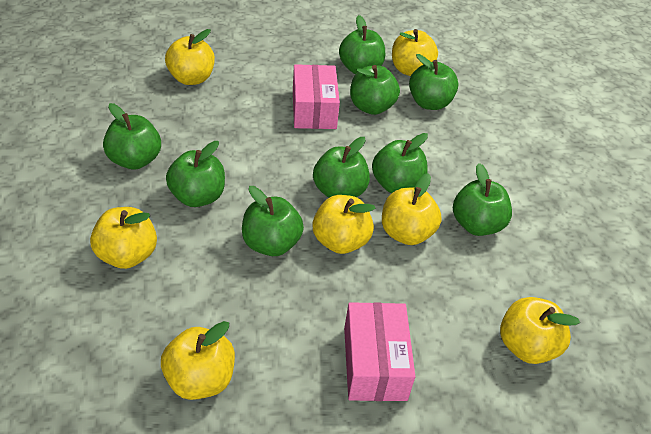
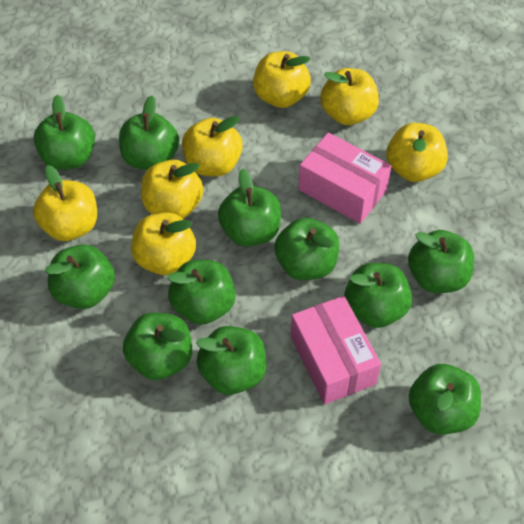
green apple: [103,103,161,169] [166,141,225,207] [242,186,304,256] [313,137,370,198] [339,15,385,74] [350,65,400,115] [372,133,428,193] [409,54,459,110] [453,163,512,236] = 9 -> [34,95,95,170] [45,244,115,309] [119,96,179,170] [123,312,192,380] [167,260,236,325] [196,326,266,395] [218,168,281,247] [274,218,339,281] [344,263,412,328] [408,230,474,293] [409,364,481,435] = 11

